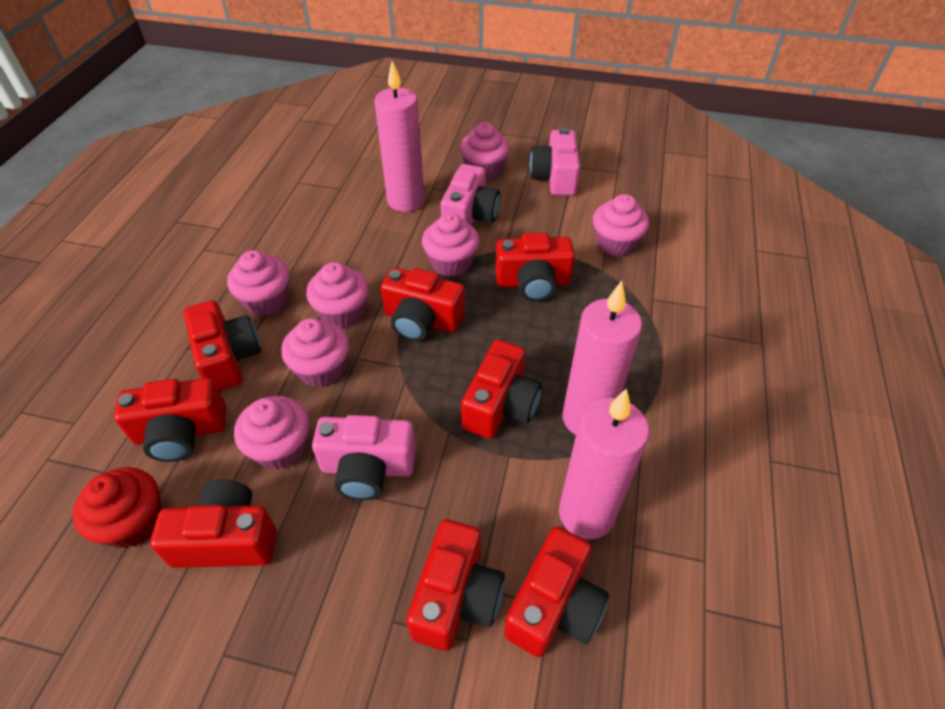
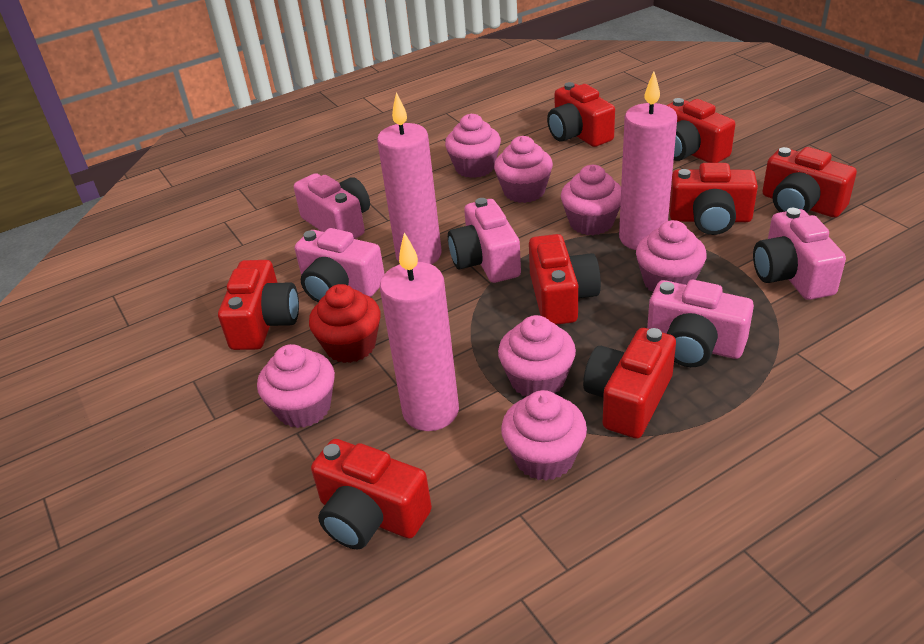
pink camera: [312,415,416,500] [440,164,500,226] [529,127,580,196] = 3 -> [294,173,370,239] [295,228,385,302] [448,198,521,283] [647,280,754,367] [753,208,846,300] = 5

